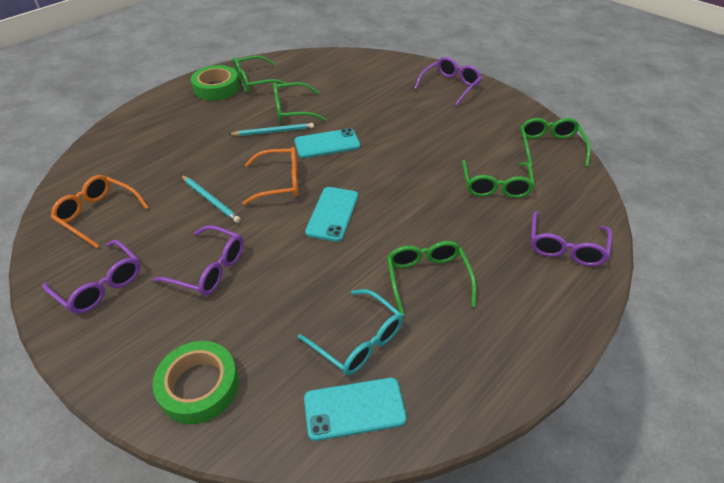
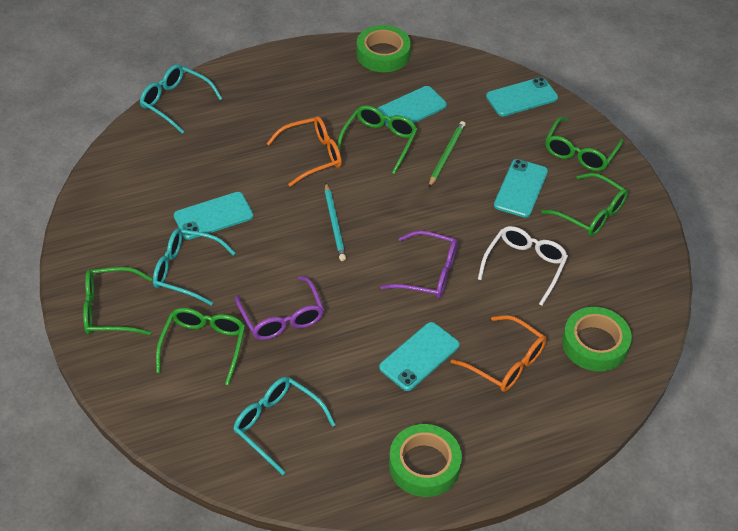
green pencil: none = 0 -> [429,121,466,187] = 1
green tape: [152,341,239,424] [191,65,240,101] = 2 -> [356,25,411,72] [389,424,462,497] [562,307,632,372] = 3
purple glasses: [42,240,141,314] [152,225,244,296] [414,57,482,106] [531,211,612,266] = 4 -> [235,276,324,340] [380,231,458,299] = 2
turquoise glasses: [298,289,403,375] = 1 -> [140,64,222,134] [153,228,236,306] [233,377,336,475] = 3
turquoise pencil: [181,175,241,223] [228,123,314,136] = 2 -> [325,183,346,261] = 1
turquoise phone: [294,128,360,158] [304,378,407,441] [305,187,358,242] = 3 -> [174,192,253,240] [376,86,447,126] [379,322,460,391] [486,77,558,116] [494,159,548,218] = 5
white glasses: none = 0 -> [478,226,568,305] = 1

